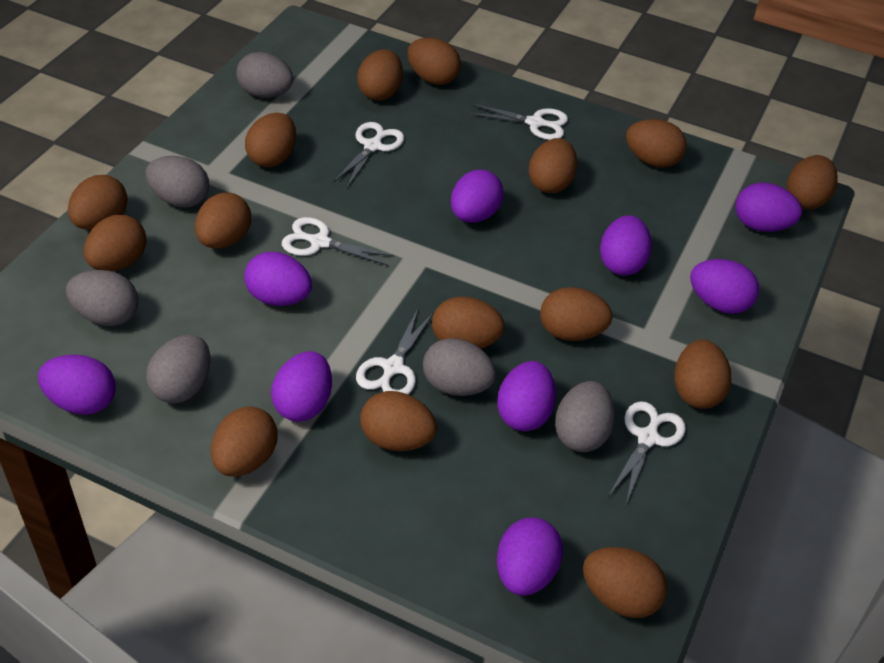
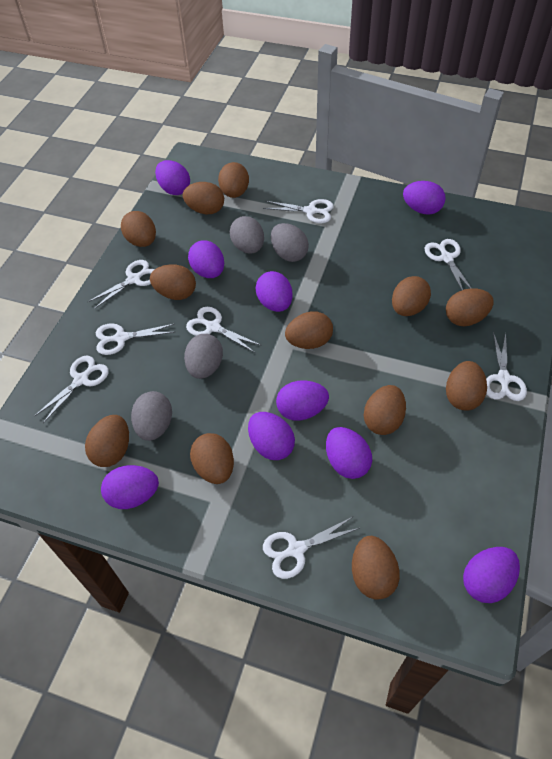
brown egg: [68,175,128,230] [84,215,147,271] [195,192,251,249] [211,406,278,476] [245,113,296,167] [357,49,403,101] [360,391,437,451] [407,38,461,85] [432,296,505,349] [529,138,577,193] [540,287,613,341] [583,547,667,618] [626,119,687,168] [674,340,732,409] [787,155,838,209] = 15 -> [85,415,129,467] [121,211,156,247] [150,264,196,300] [183,182,224,214] [190,433,234,484] [218,162,249,198] [285,311,333,349] [352,536,400,600] [364,385,406,435] [392,276,431,316] [446,288,494,326] [446,361,487,410] = 12
grey egg: [66,270,138,326] [145,156,209,207] [146,335,211,403] [236,52,294,98] [423,338,496,396] [555,381,615,452] = 6 -> [131,391,172,441] [184,334,223,379] [230,216,264,254] [271,223,309,262] = 4
white scissors: [282,217,395,266] [333,122,404,188] [356,309,434,395] [468,104,568,140] [608,401,686,504] = 5 -> [34,355,109,423] [88,260,155,309] [96,323,175,355] [186,307,262,353] [263,199,334,223] [263,516,359,579] [425,239,471,290] [486,332,527,401] = 8

